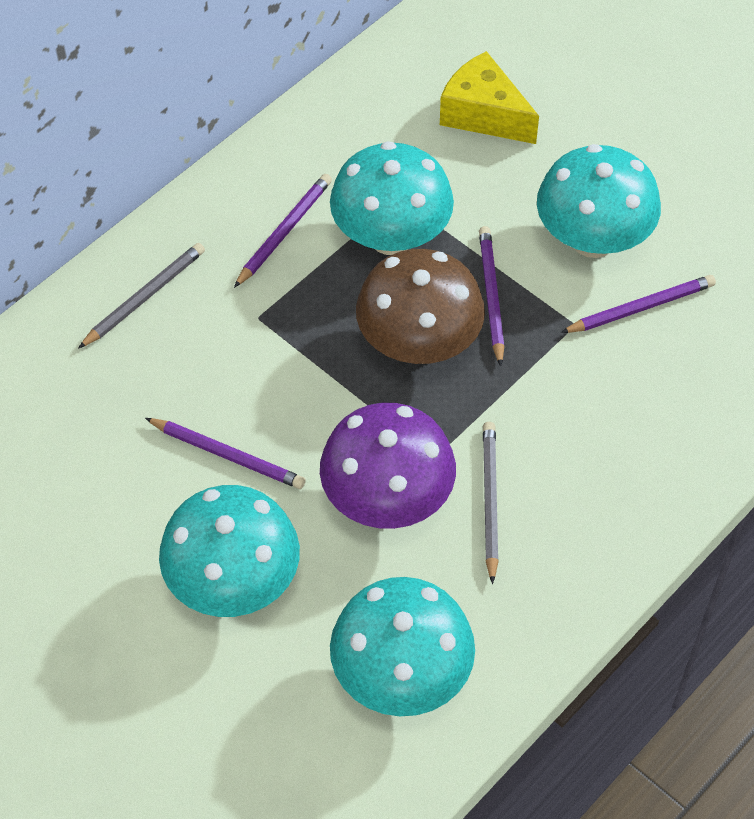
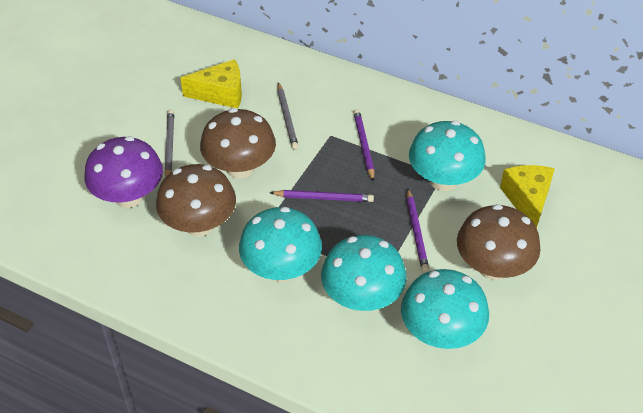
brown mushroom: [356,249,485,364] = 1 -> [156,164,236,237] [200,108,276,178] [457,204,541,280] = 3
purple pencil: [145,418,306,489] [234,174,332,288] [479,226,504,367] [561,275,716,333] = 4 -> [270,190,374,202] [353,109,374,182] [407,189,429,273] = 3
yellow cheese: [440,51,539,144] = 1 -> [180,59,242,109] [500,165,555,228] = 2

